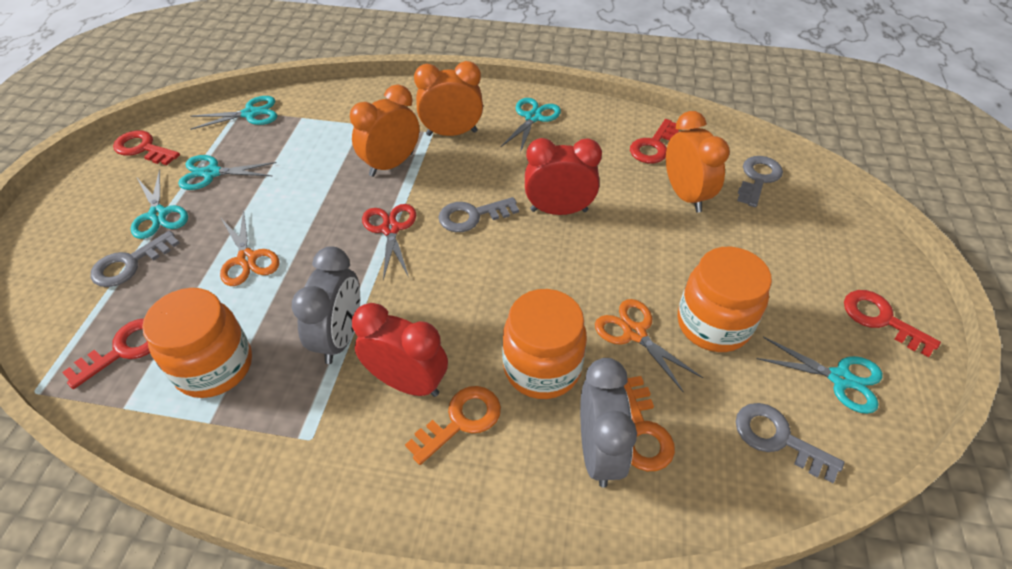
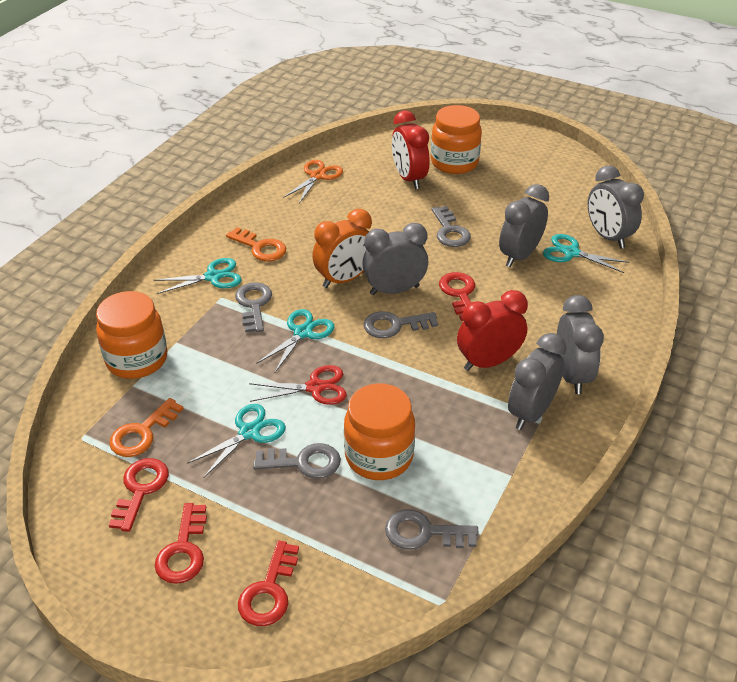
grey clock: [292,246,360,364] [580,358,637,488] = 2 -> [362,223,428,295] [499,184,549,267] [508,333,567,430] [557,295,604,394] [588,165,644,249] = 5
grey key: [90,230,180,287] [438,197,519,232] [736,403,844,483] [737,156,783,207] = 4 -> [235,282,272,332] [253,443,341,479] [364,311,438,338] [385,510,479,550] [432,206,471,247] = 5
orange clock: [350,85,419,177] [414,61,483,136] [666,111,730,213] = 3 -> [312,209,372,288] = 1
orange scissors: [220,209,279,286] [595,299,703,393] = 2 -> [283,160,343,203] = 1
turquoise scissors: [131,170,188,239] [178,155,277,190] [190,96,277,130] [501,98,561,153] [756,337,883,414] = 5 -> [153,258,242,294] [187,404,286,478] [256,309,334,372] [543,234,630,273] = 4

